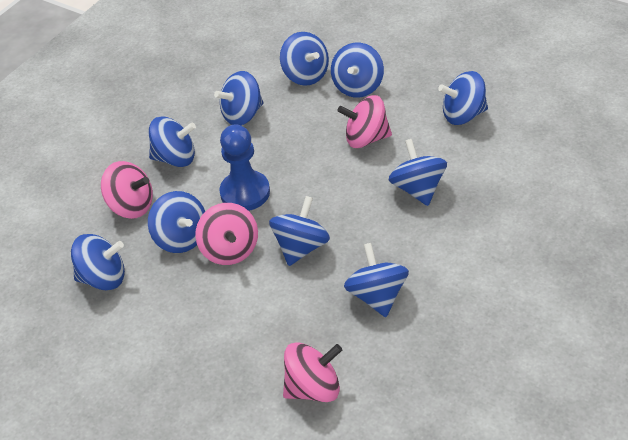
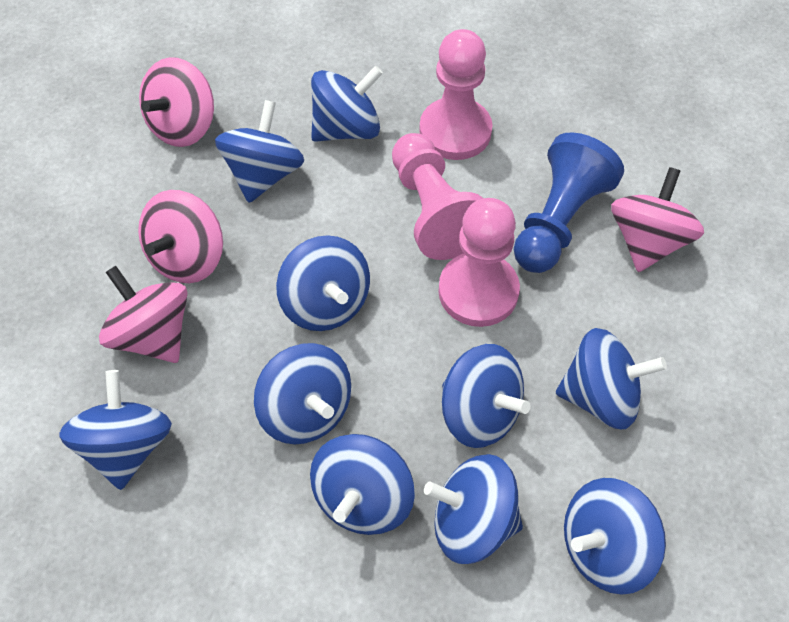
pink pawn: none = 0 -> [392,133,483,260] [419,29,492,160] [438,198,520,327] = 3

